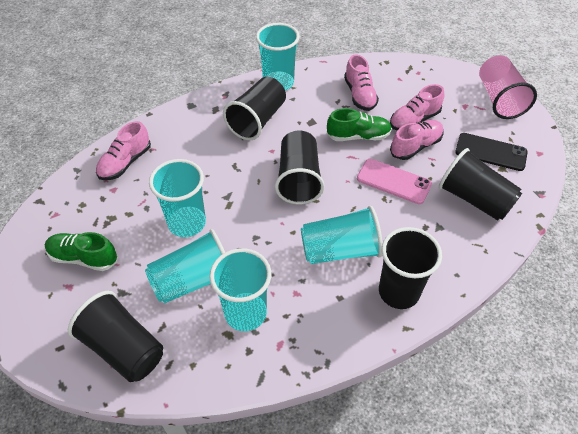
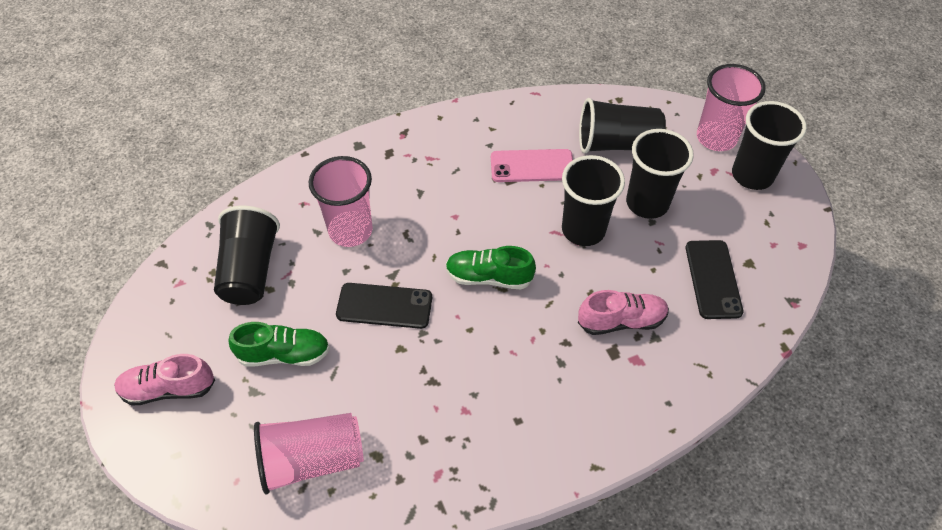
black phone: [455,133,528,171] = 1 -> [336,283,432,329] [685,240,743,319] = 2
pink cup: [479,55,537,119] = 1 -> [254,413,364,494] [309,156,373,247] [697,64,766,151] = 3
pink shoe: [96,121,151,180] [344,55,379,111] [390,84,444,131] [390,120,443,160] = 4 -> [114,354,215,406] [578,290,669,335] = 2
turquoise cup: [145,229,225,304] [149,159,206,237] [210,248,272,331] [256,23,300,91] [301,206,383,264] = 5 -> none = 0

